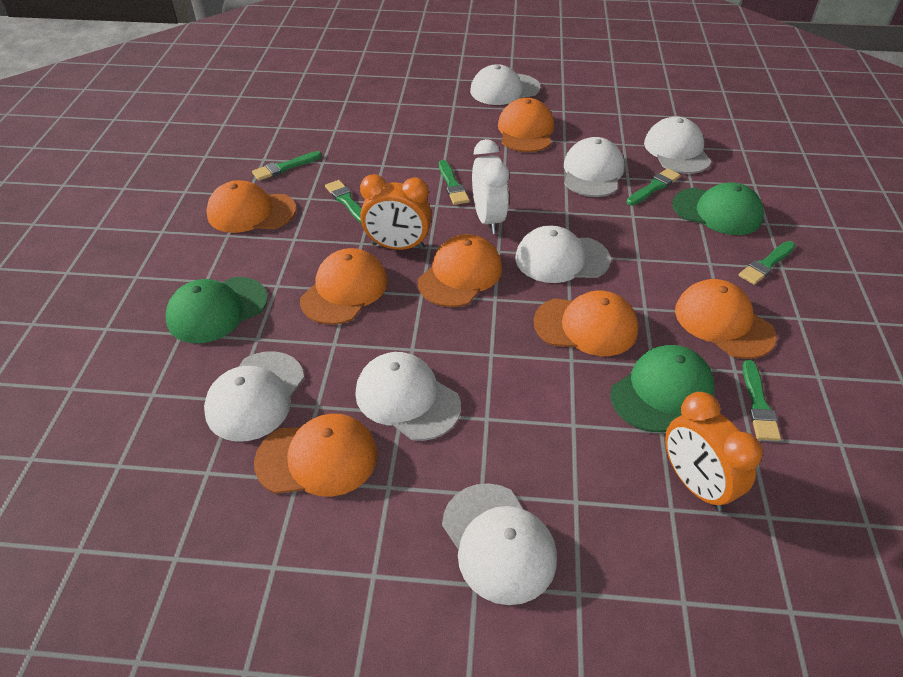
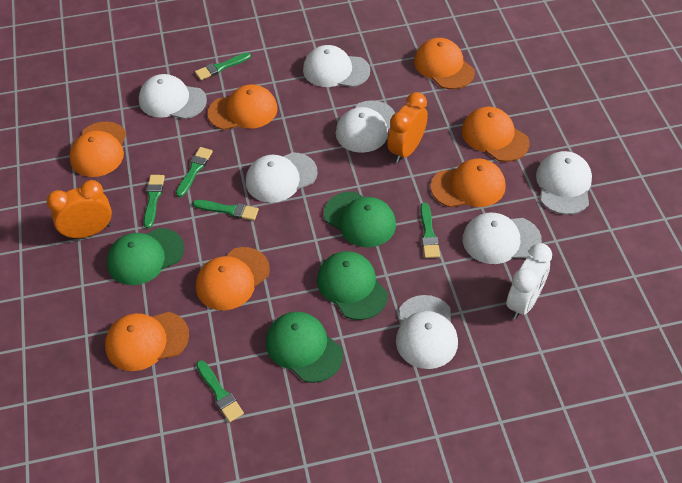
green cap: [166,277,268,343] [610,345,715,432] [672,183,764,235] = 3 -> [107,228,184,285] [266,312,343,383] [317,251,388,320] [324,191,396,247] = 4

